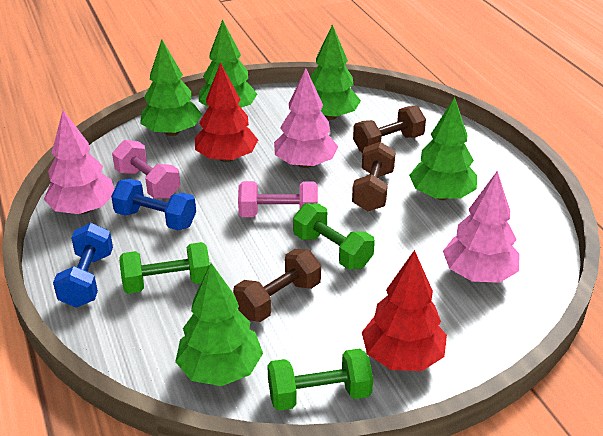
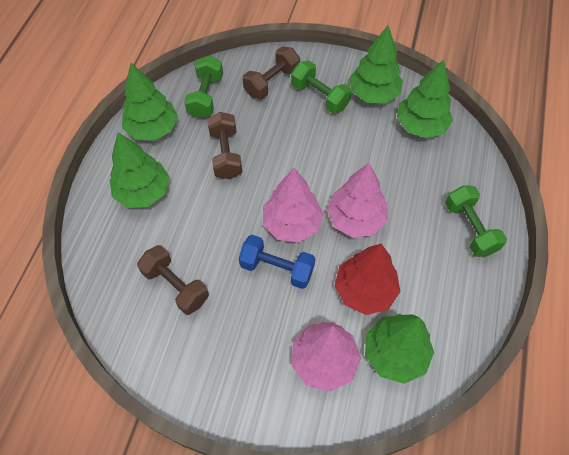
blue dumbbell: [53,223,113,307] [111,179,196,230] = 2 -> [238,235,315,289] = 1
pink dumbbell: [112,140,180,199] [238,181,318,217] = 2 -> none = 0
red tree: [195,62,258,162] [362,250,447,371] = 2 -> [334,244,400,315] = 1

